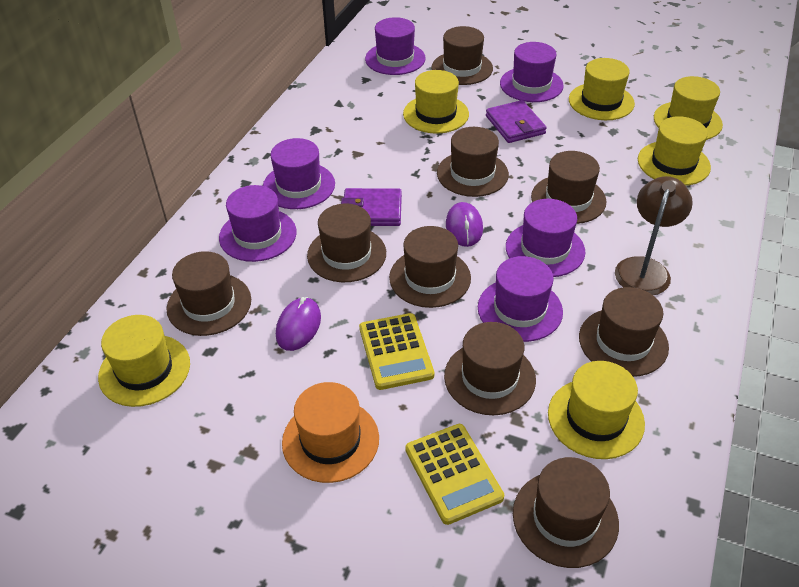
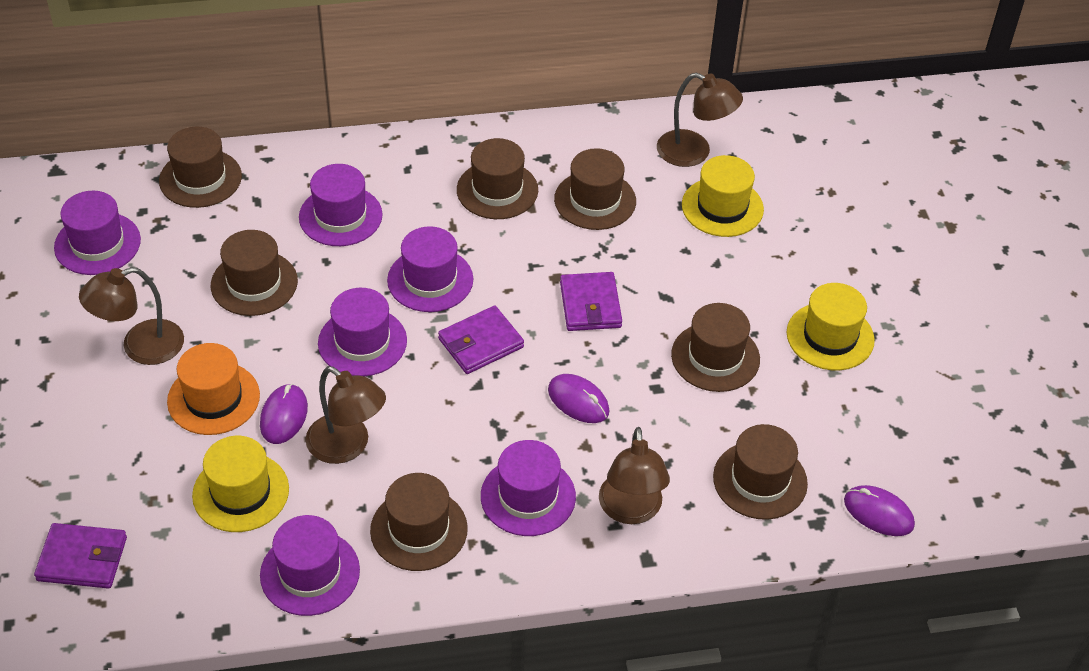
brown hat: [167,251,251,336] [307,204,386,282] [389,226,471,308] [432,26,493,85] [437,127,509,197] [444,322,536,415] [513,457,619,568] [531,151,607,224] [579,287,669,377] = 9 -> [159,127,242,208] [211,230,298,316] [370,473,468,571] [457,138,538,219] [554,148,636,230] [671,303,760,392] [713,424,808,520] = 7
brown lamp: [615,176,693,295] = 1 -> [79,267,184,365] [306,366,386,464] [599,427,670,524] [657,73,743,167] = 4
purple mouse: [276,297,321,351] [446,202,483,247] = 2 -> [260,384,308,444] [548,374,609,423] [844,485,915,536] = 3
purple wallet: [341,188,402,226] [486,100,547,143] = 2 -> [34,523,127,589] [438,306,524,374] [560,272,622,331] = 3
yellow calculator: [359,313,434,390] [405,424,504,525] = 2 -> none = 0
yellow hat: [98,315,190,407] [403,70,469,133] [548,361,645,459] [569,58,635,120] [638,116,711,186] [654,76,723,140] = 6 -> [192,436,289,532] [682,155,764,237] [786,283,875,370] = 3

